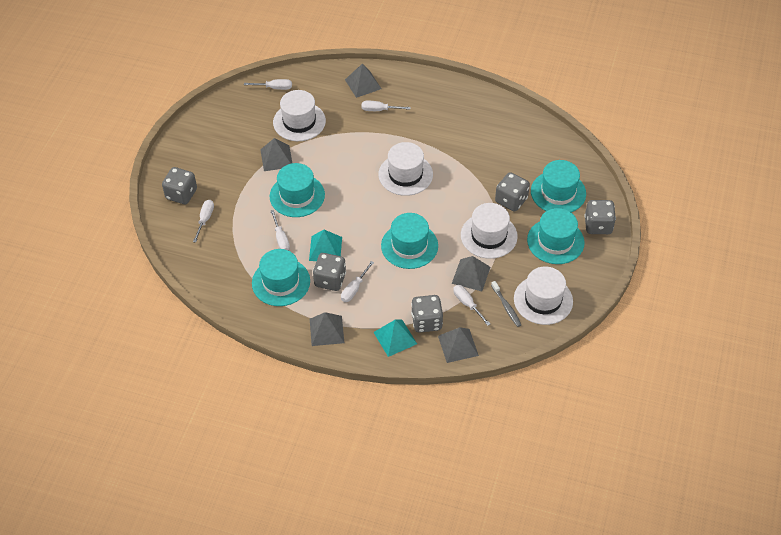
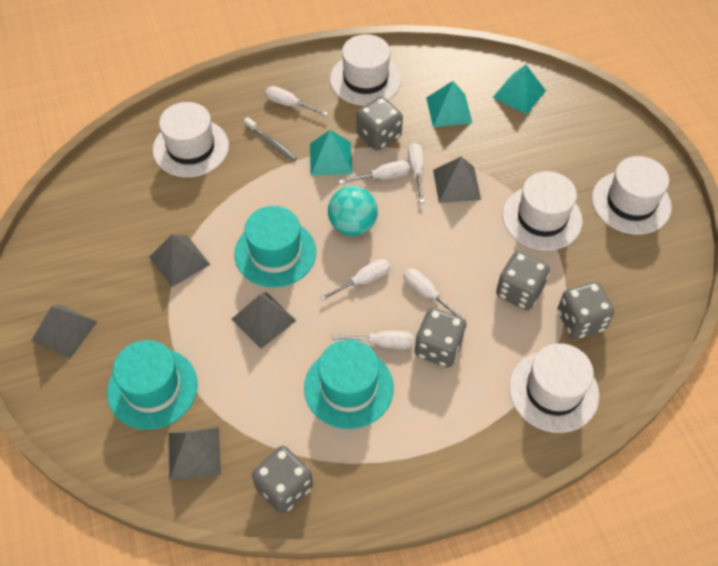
turquoise ball: none = 0 -> [328,186,378,236] = 1
turquoise hat: [252,249,310,306] [270,163,325,217] [381,213,438,269] [527,208,585,264] [531,160,586,212] = 5 -> [107,340,198,430] [234,206,316,287] [304,340,394,429] = 3
turquoise pyramid: [309,230,342,261] [373,320,417,357] = 2 -> [310,130,353,175] [426,81,472,127] [492,65,546,114] = 3
white hat: [273,90,326,141] [378,142,433,196] [461,203,518,259] [514,267,573,325] = 4 -> [153,102,229,177] [330,34,402,106] [502,171,583,251] [509,343,599,433] [592,156,672,235] = 5

